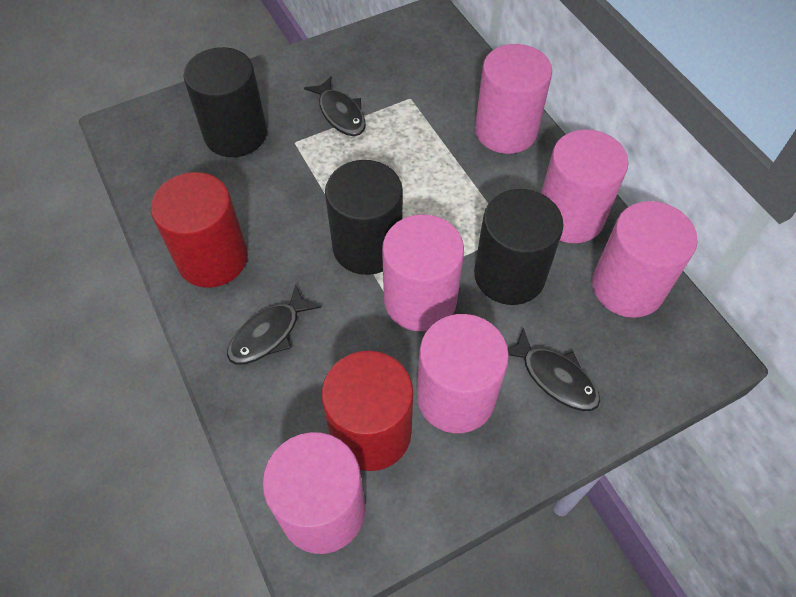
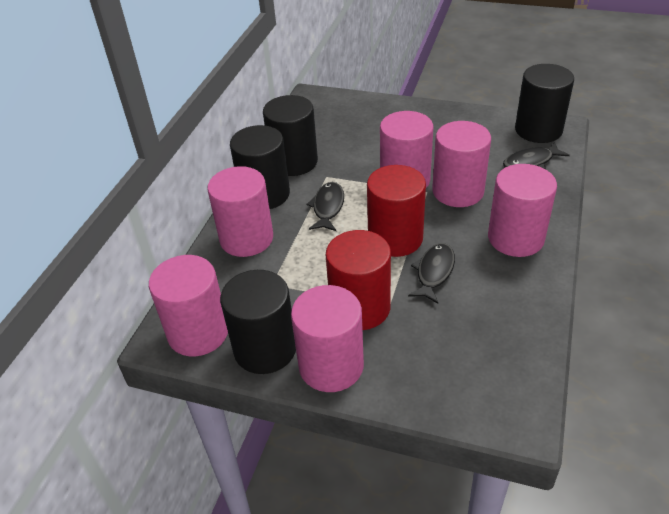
black cylinder: [183,47,267,157] [325,160,403,275] [474,189,564,305] = 3 -> [220,270,296,374] [230,125,290,209] [263,95,318,176] [515,64,574,143] = 4

